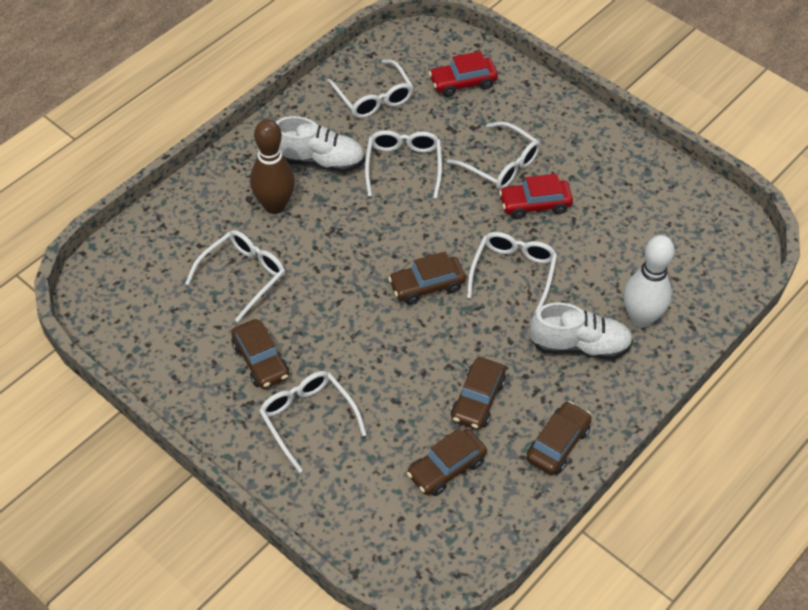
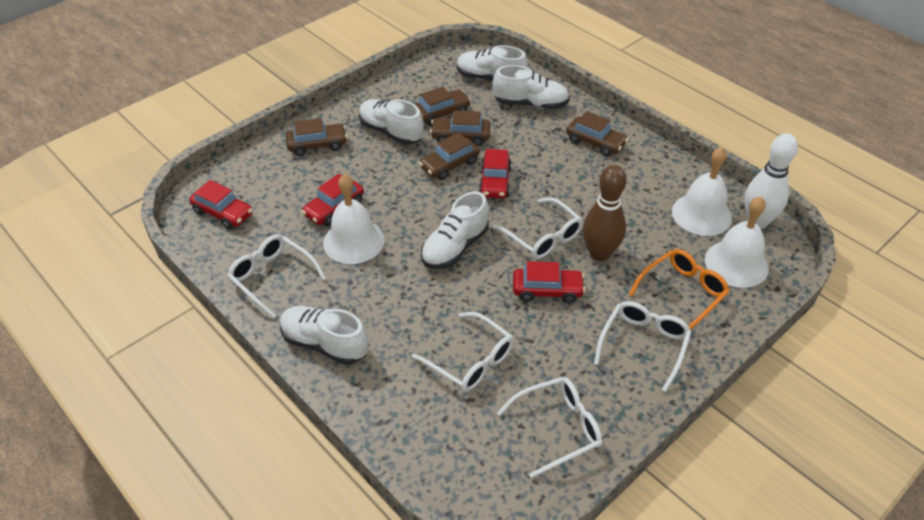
orange glasses: none = 0 -> [629,249,730,330] = 1
red car: [429,51,498,97] [499,174,573,219] = 2 -> [189,180,253,230] [302,174,364,226] [479,149,512,198] [513,261,585,304] = 4
white bell: none = 0 -> [323,174,384,264] [672,147,732,236] [705,196,769,288] = 3
white glasses: [185,230,285,322] [259,371,367,473] [327,59,414,118] [365,130,442,199] [447,121,540,190] [467,232,557,314] = 6 -> [227,234,326,319] [412,312,514,392] [492,198,583,259] [497,377,602,478] [594,301,692,392] = 5
white shoe: [276,116,365,173] [529,302,633,360] = 2 -> [280,306,369,365] [359,99,424,145] [421,192,489,269] [457,45,528,81] [492,65,570,109] = 5

